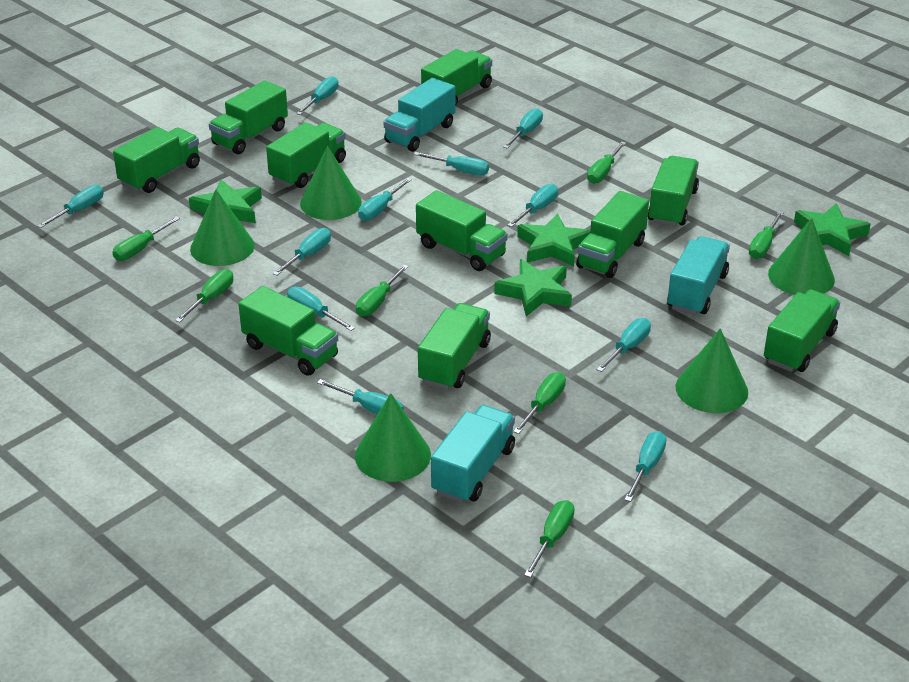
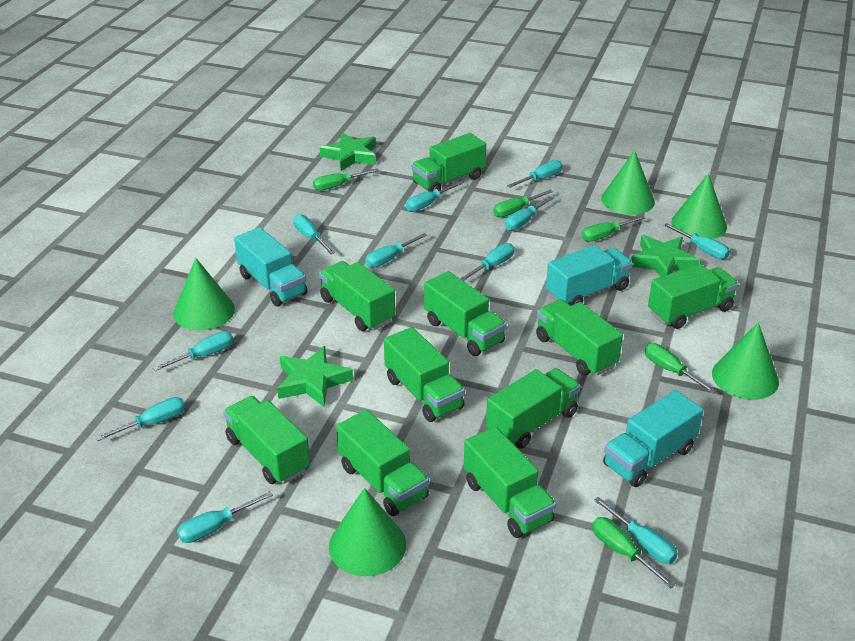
green screwdriver: [113,217,180,261] [175,269,233,322] [356,265,409,317] [513,372,566,434] [524,500,575,578] [587,142,626,184] [749,211,784,259] = 7 -> [313,168,379,191] [493,190,553,217] [581,216,645,242] [592,517,676,588] [645,343,716,394] = 5
green star: [189,179,262,223] [494,259,572,317] [517,213,590,267] [794,203,871,256] = 4 -> [277,346,353,407] [320,132,376,171] [630,235,700,277] = 3

